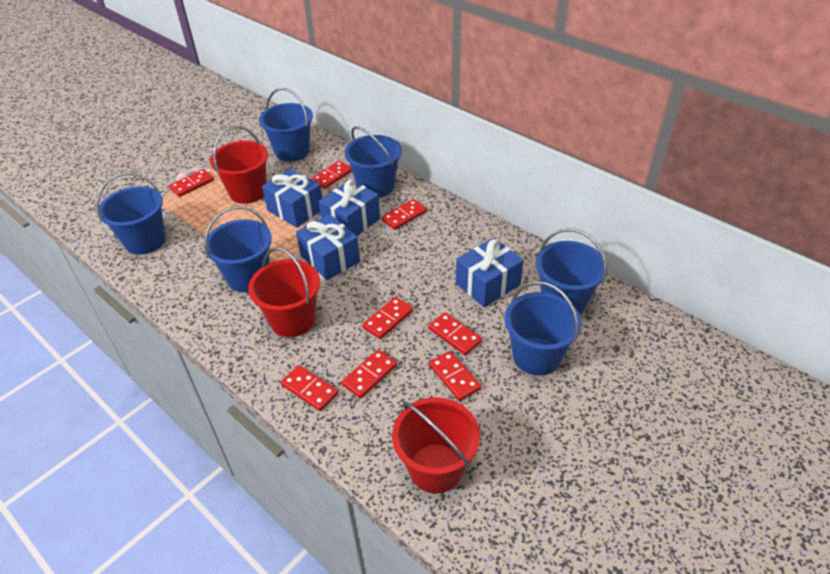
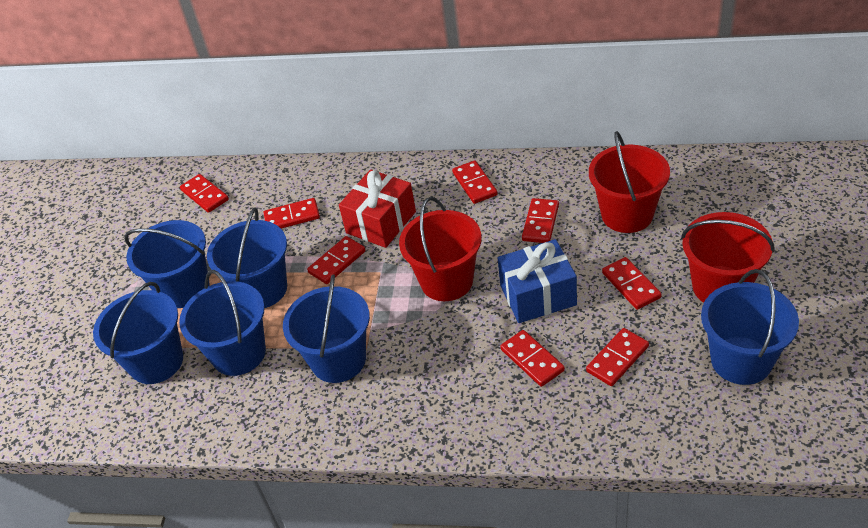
blue gift: [262,169,322,228] [296,214,360,280] [319,180,380,236] [456,238,523,307] = 4 -> [498,239,577,323] = 1
red gift: none = 0 -> [339,170,416,248] = 1

